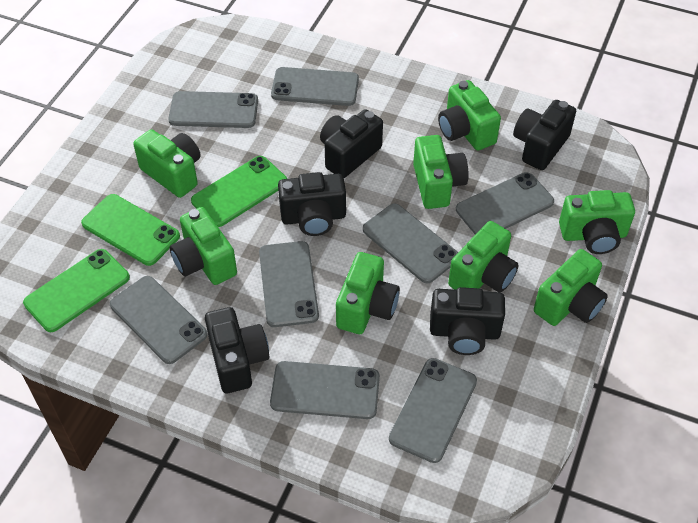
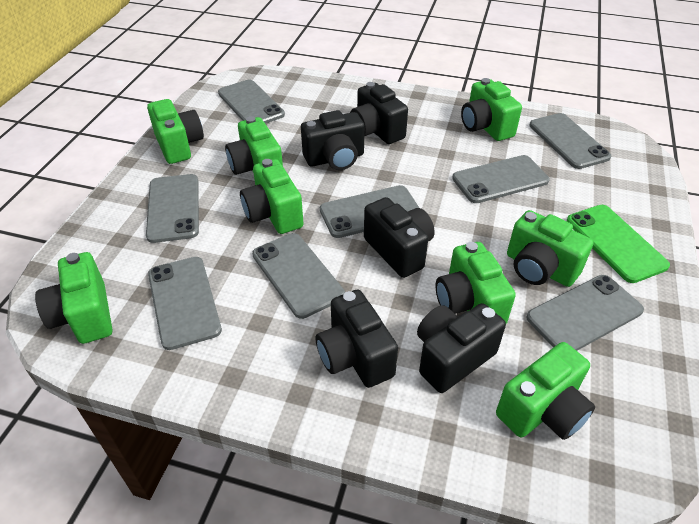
green phone: [23,249,130,332] [81,194,180,266] [191,156,287,227] = 3 -> [567,205,670,283] = 1

